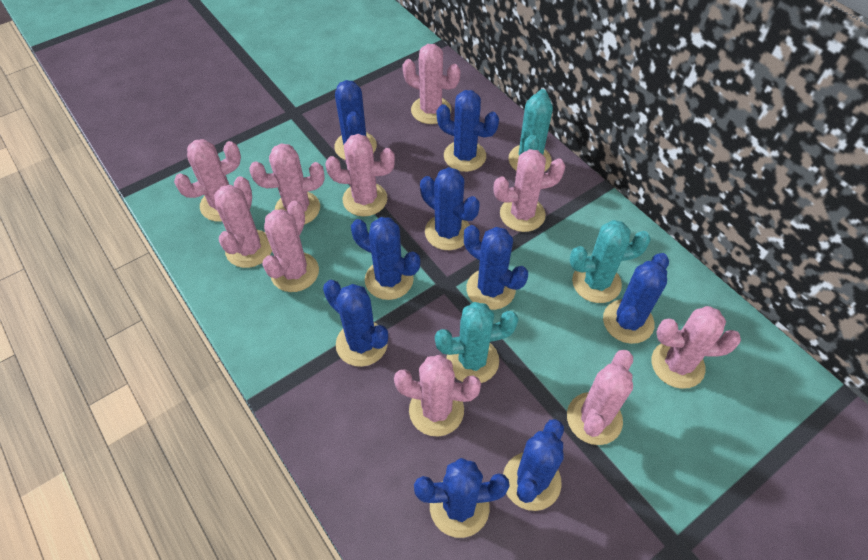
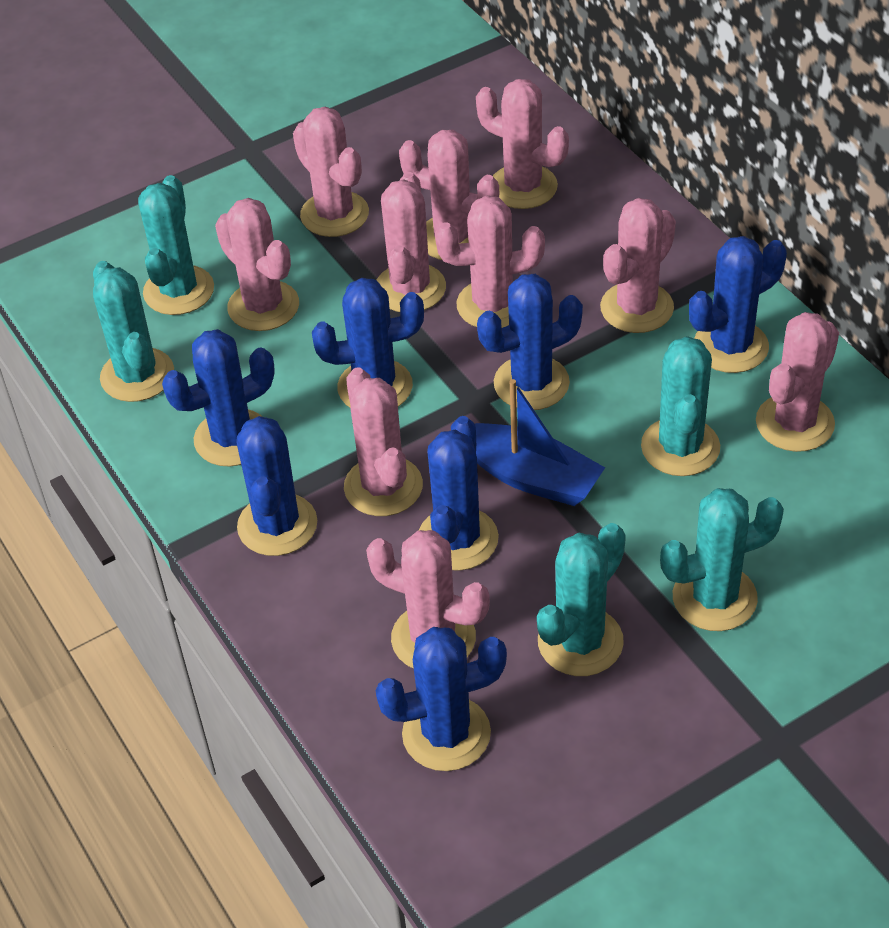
blue boat: none = 0 -> [475,379,605,506] = 1
blue cactus: [323,280,388,367] [334,80,377,160] [351,217,420,300] [414,458,510,538] [420,167,480,250] [437,90,499,172] [464,225,528,310] [503,419,564,511] [603,253,669,344] = 9 -> [162,329,275,466] [236,416,317,556] [312,278,424,407] [375,627,507,771] [419,416,499,571] [477,274,583,410] [689,236,787,373] = 7
turquoise cactus: [435,302,519,383] [509,89,553,172] [570,220,651,303] = 3 -> [93,261,174,402] [138,175,214,315] [537,523,626,676] [641,336,720,476] [660,488,784,631] = 5

